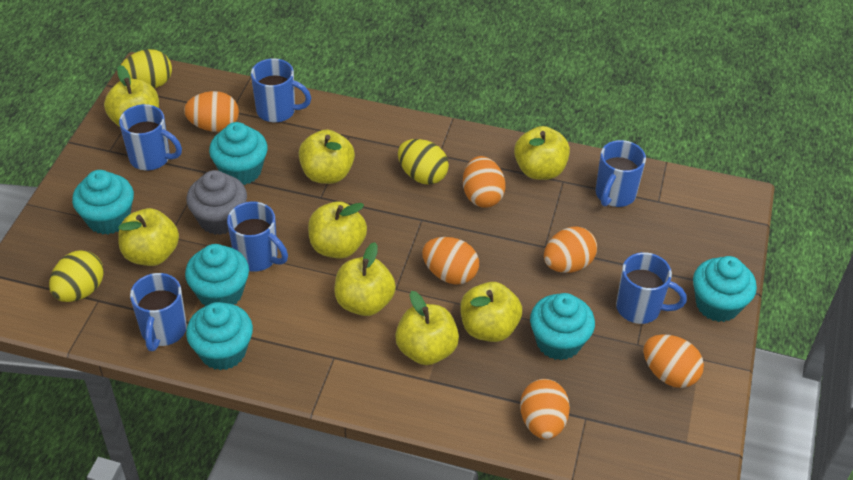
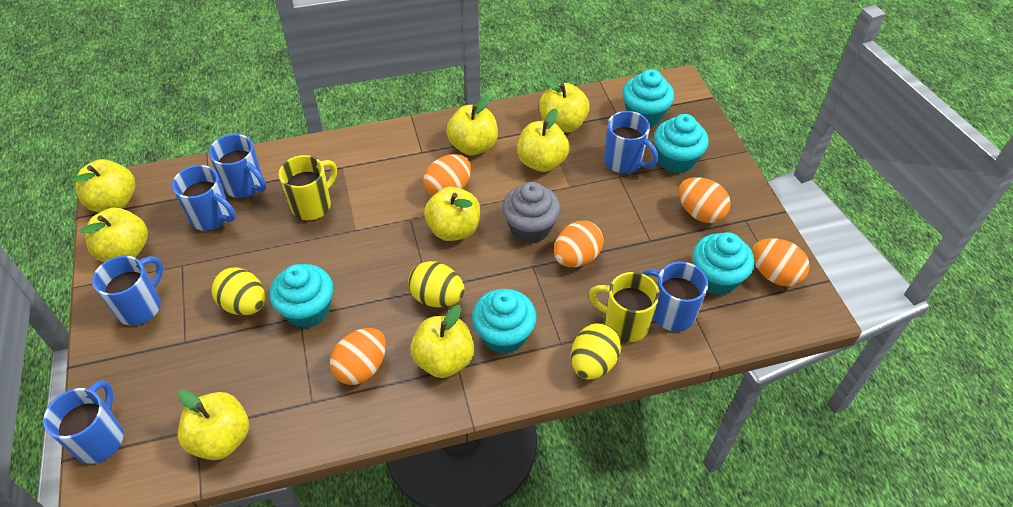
orange egg: [184,91,239,132] [422,237,479,285] [463,156,506,208] [520,379,570,439] [544,227,597,273] [643,334,704,388] = 6 -> [330,328,386,385] [424,154,471,197] [554,221,604,267] [678,177,731,223] [752,238,810,287] = 5
turquoise cupcake: [72,170,134,234] [185,244,249,306] [186,302,253,370] [209,122,268,185] [530,293,595,360] [693,256,757,322] = 6 -> [269,264,333,328] [472,289,537,354] [622,69,674,127] [654,114,709,174] [693,232,755,295] = 5
yellow mug: none = 0 -> [279,155,337,220] [589,272,660,342] = 2

